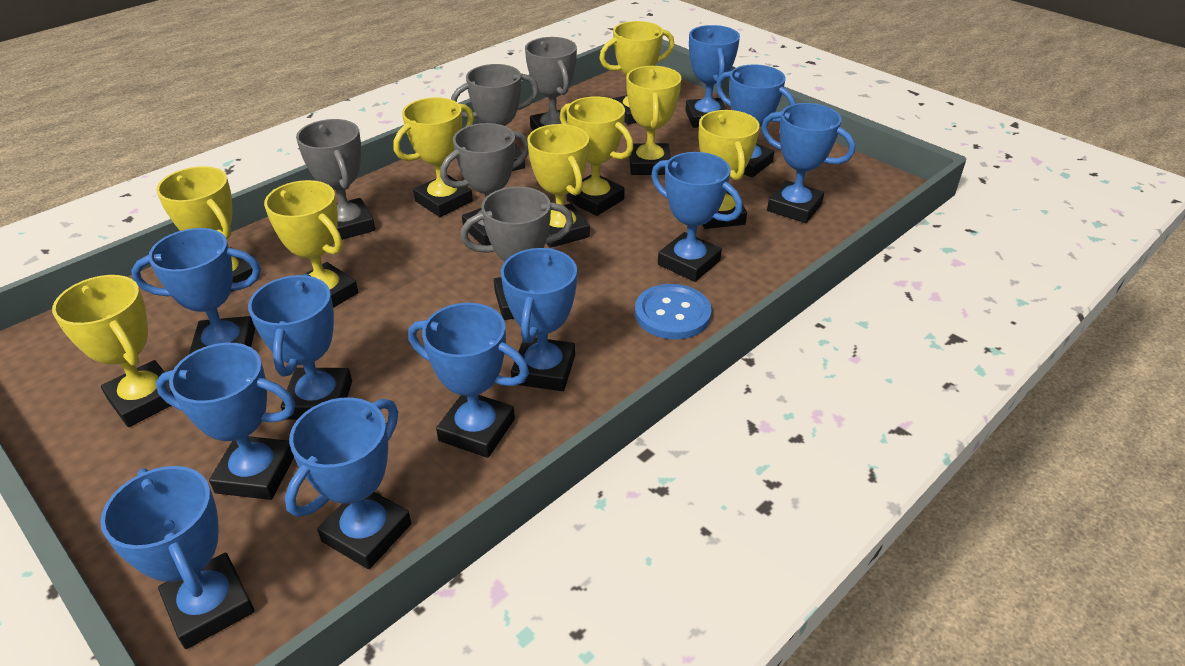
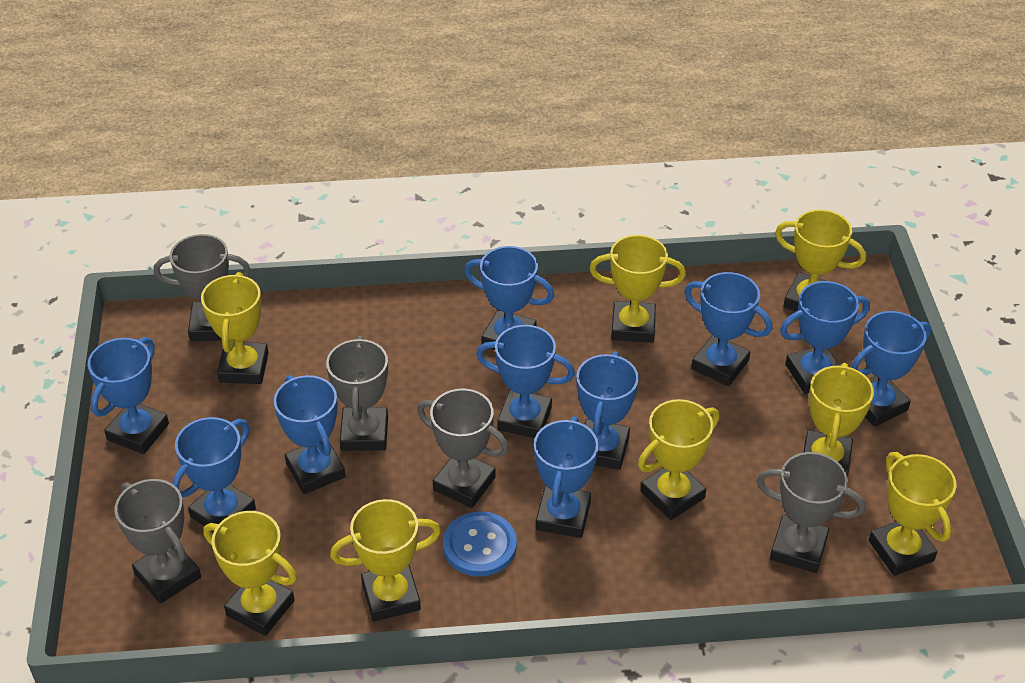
blue trophy: [100,466,255,649] [131,228,261,354] [155,343,296,500] [248,274,352,420] [285,398,411,569] [408,303,529,458] [501,247,577,391] [651,152,742,282] [685,25,740,128] [716,64,796,178] [761,103,855,223] = 11 -> [88,337,169,454] [172,417,256,532] [274,375,346,494] [464,246,554,350] [476,325,575,438] [534,416,599,538] [576,352,639,470] [684,272,772,386] [780,281,870,394] [851,311,931,427] = 10
yellow trophy: [52,275,174,427] [156,166,253,292] [264,180,358,308] [393,98,474,217] [527,124,590,248] [560,96,634,216] [599,21,674,125] [626,66,682,175] [698,110,760,229] = 9 -> [201,272,268,384] [203,511,297,636] [330,499,441,622] [590,235,686,343] [638,399,719,520] [775,210,866,312] [803,363,874,477] [869,452,957,576] = 8

